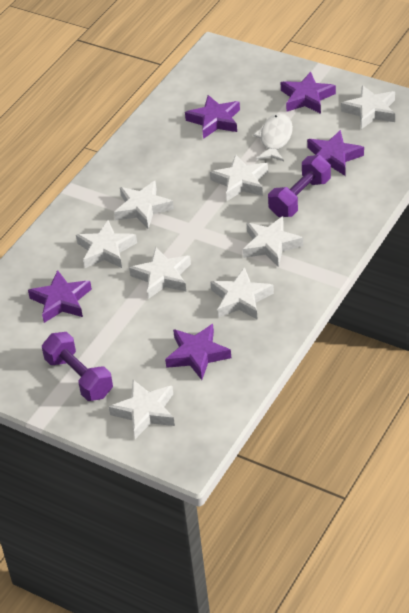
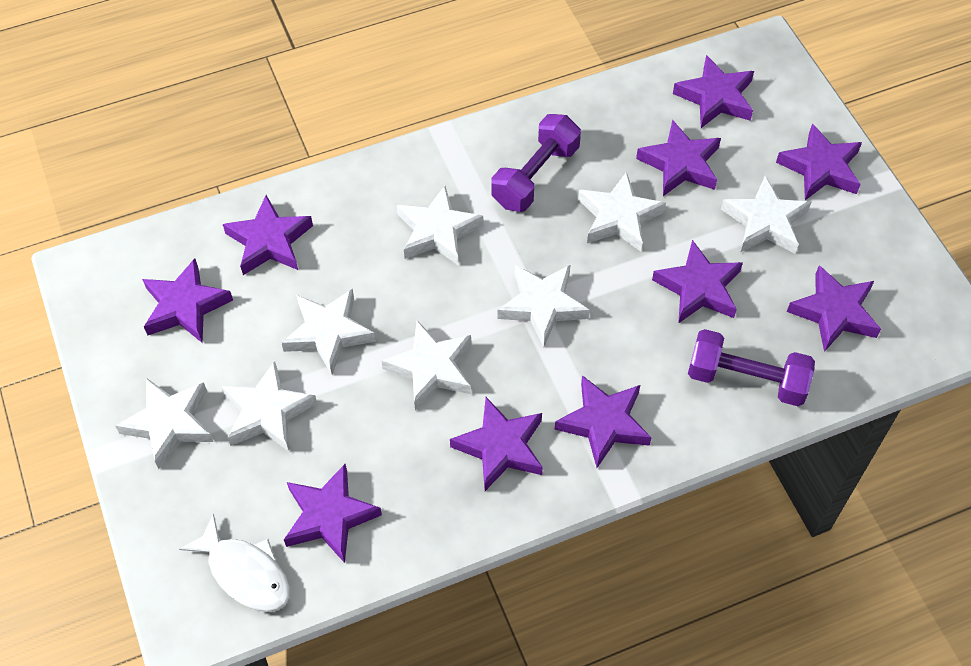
purple star: [28,270,92,323] [165,324,231,380] [185,95,240,139] [280,72,336,114] [307,130,364,176] = 5 -> [142,258,233,343] [223,195,313,275] [284,464,382,563] [450,397,543,491] [555,375,652,468] [636,119,721,196] [652,240,743,323] [673,55,754,128] [776,124,862,200] [787,265,881,352] = 10

